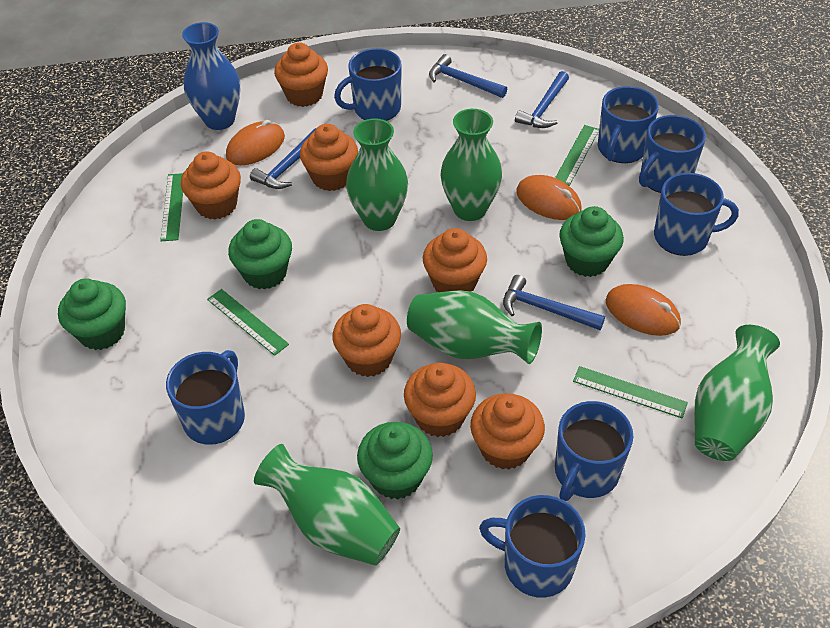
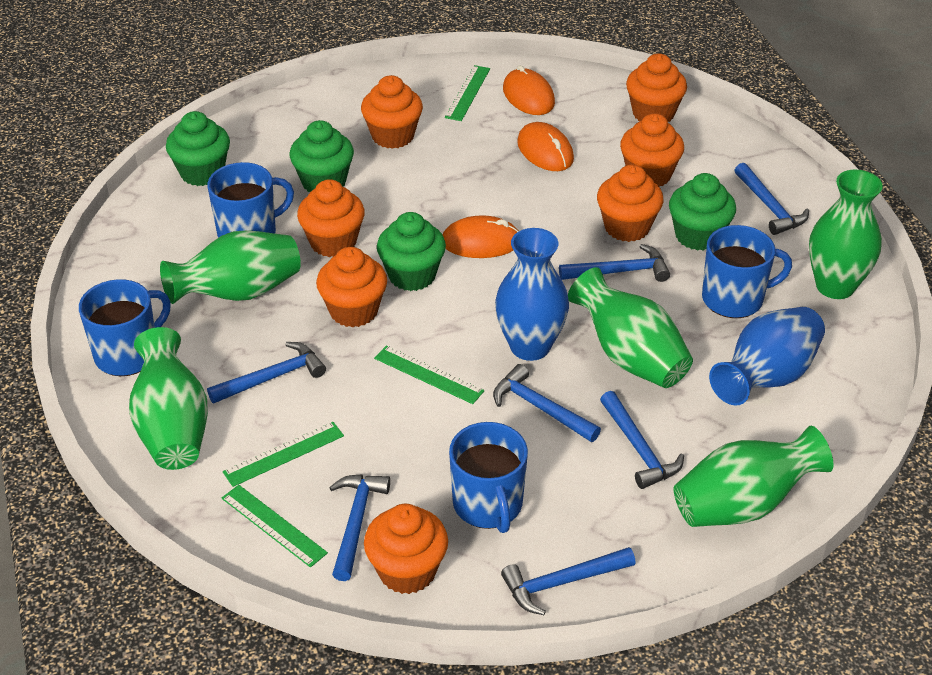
blue hammer: [250,128,316,189] [429,54,507,98] [503,275,605,330] [515,71,569,128] = 4 -> [207,342,326,404] [329,475,390,581] [493,364,601,442] [501,547,635,615] [559,244,670,282] [600,391,684,489] [734,163,809,235] = 7
blue mug: [166,350,245,445] [334,48,402,121] [479,495,586,598] [555,401,634,501] [598,86,659,163] [639,115,706,193] [654,173,739,256] = 7 -> [79,279,171,376] [207,162,294,238] [449,422,528,533] [702,225,792,318] = 4
blue vase: [182,22,240,130] = 1 -> [495,228,569,361] [709,307,825,406] = 2

